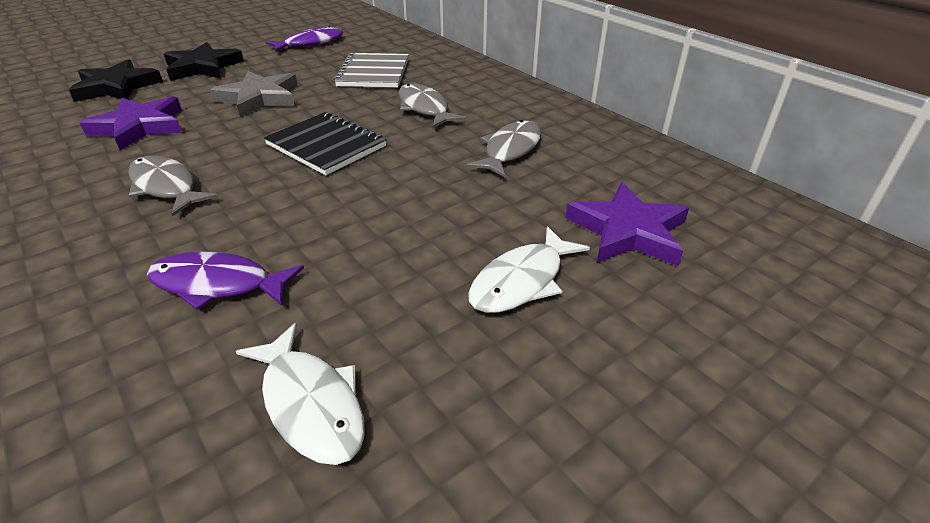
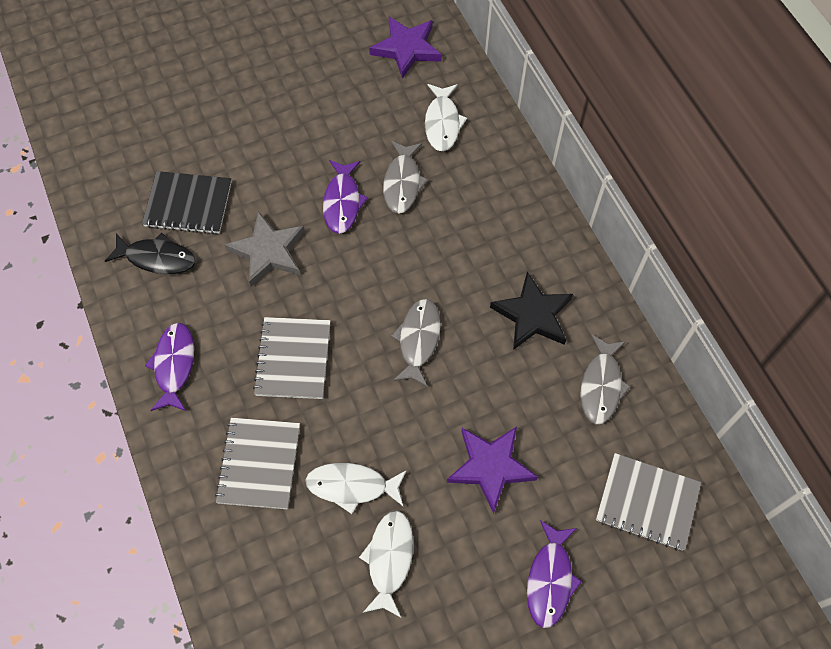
black fish: none = 0 -> [105,233,196,274] = 1
black star: [69,59,163,102] [164,42,244,81] = 2 -> [490,272,573,350] = 1
grey notebook: [334,53,409,87] = 1 -> [215,418,300,509] [253,317,330,399] [596,453,701,551] = 3
purple fish: [146,251,304,310] [266,26,343,52] = 2 -> [145,323,194,411] [323,160,368,234] [527,520,582,628] = 3
white fish: [236,322,365,465] [468,226,590,313] = 2 -> [305,463,407,514] [359,511,413,618] [425,84,467,151] = 3

